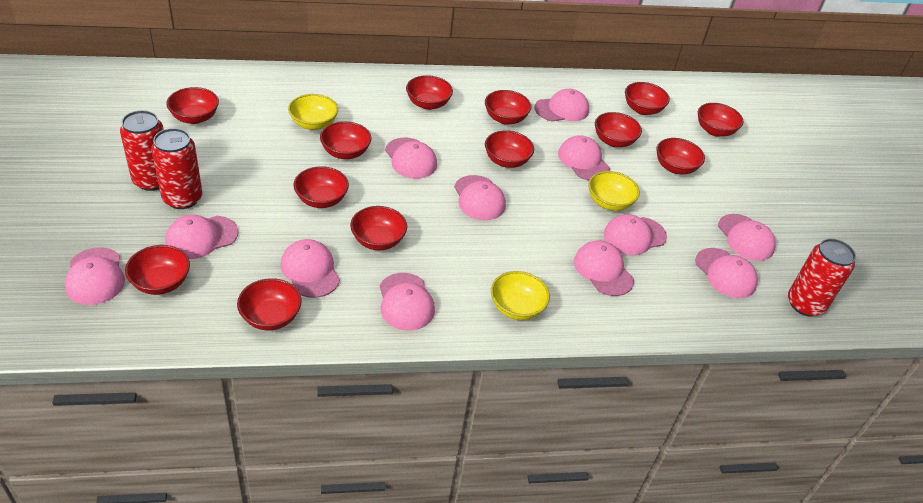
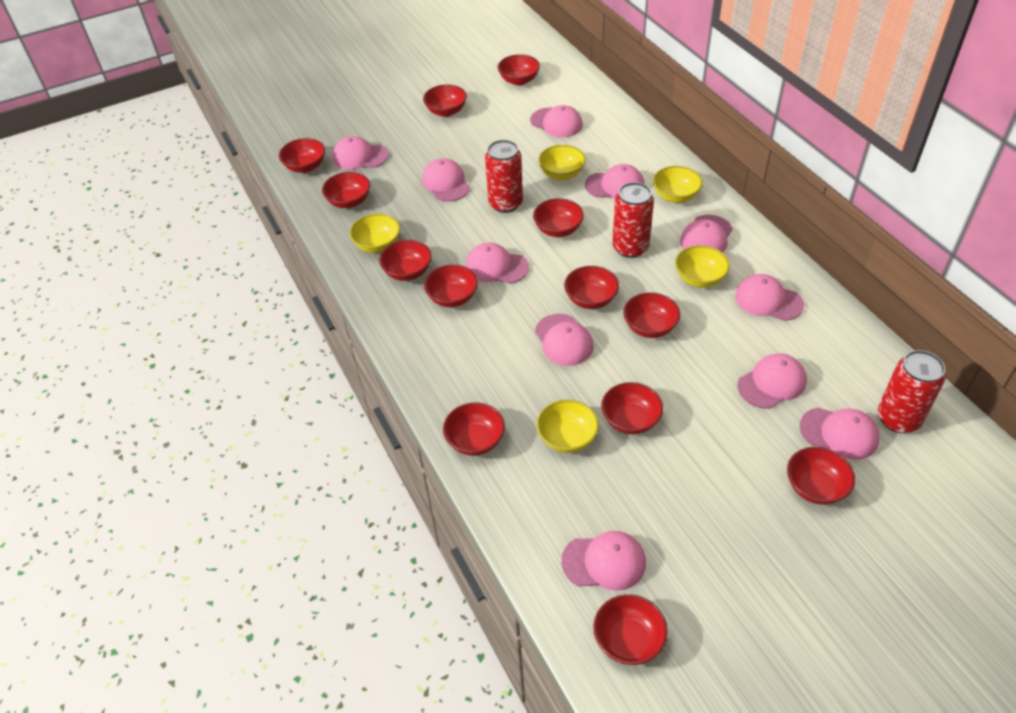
pink cap: [65,247,125,305] [165,215,238,259] [280,239,340,298] [380,273,435,331] [385,138,437,179] [454,175,506,220] [535,89,589,122] [558,135,610,180] [574,240,634,296] [604,214,667,255] [695,248,758,298] [718,214,776,261] = 12 -> [333,136,389,169] [422,158,470,202] [466,243,529,284] [530,105,583,137] [535,314,594,366] [561,531,646,591] [585,164,644,198] [680,215,733,253] [735,274,804,321] [737,353,807,409] [800,408,880,460] = 11
yellow bowl: [288,94,338,130] [491,271,550,320] [588,171,640,211] = 3 -> [350,214,400,253] [537,400,599,453] [538,145,586,180] [653,166,703,203] [675,245,730,288] = 5

